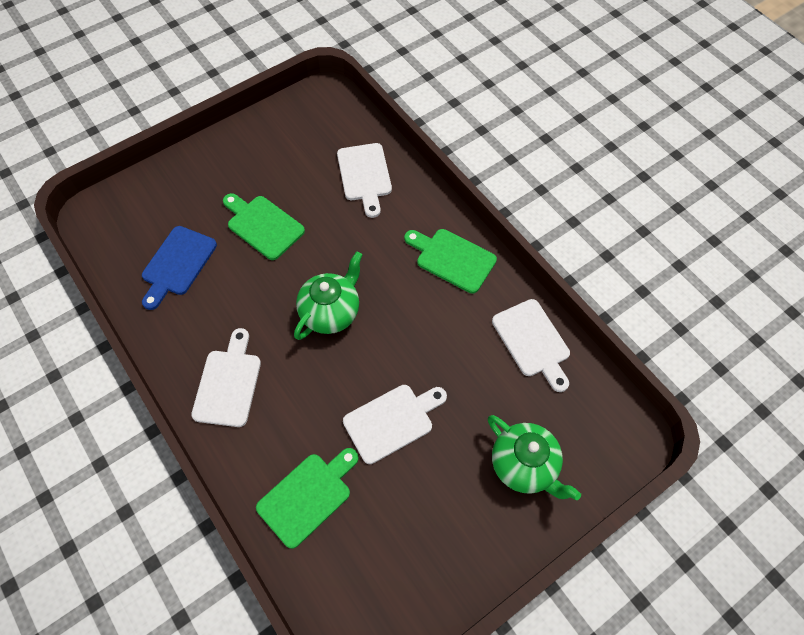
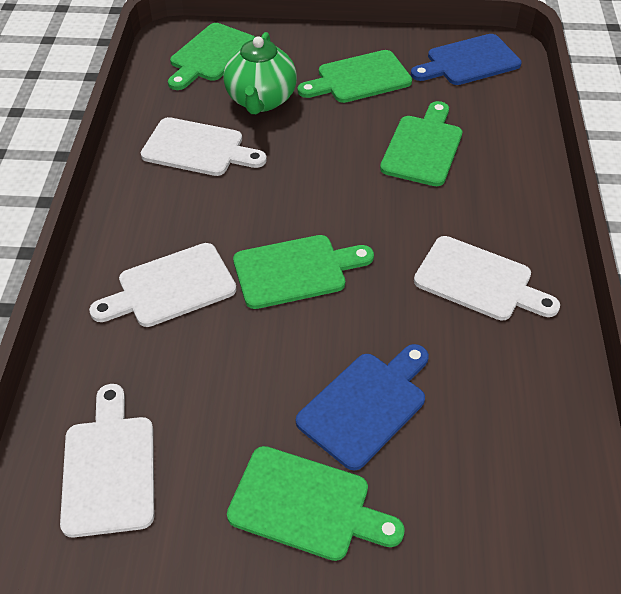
blue cutting board: [142,226,217,310] = 1 -> [296,344,429,471] [411,34,522,85] = 2
green cutting board: [223,193,305,260] [256,448,359,549] [404,229,497,293] = 3 -> [168,23,255,90] [227,446,405,561] [233,235,374,309] [298,50,412,103] [380,101,462,186] = 5
green teapot: [294,251,362,340] [488,415,581,500] = 2 -> [224,32,297,114] = 1

